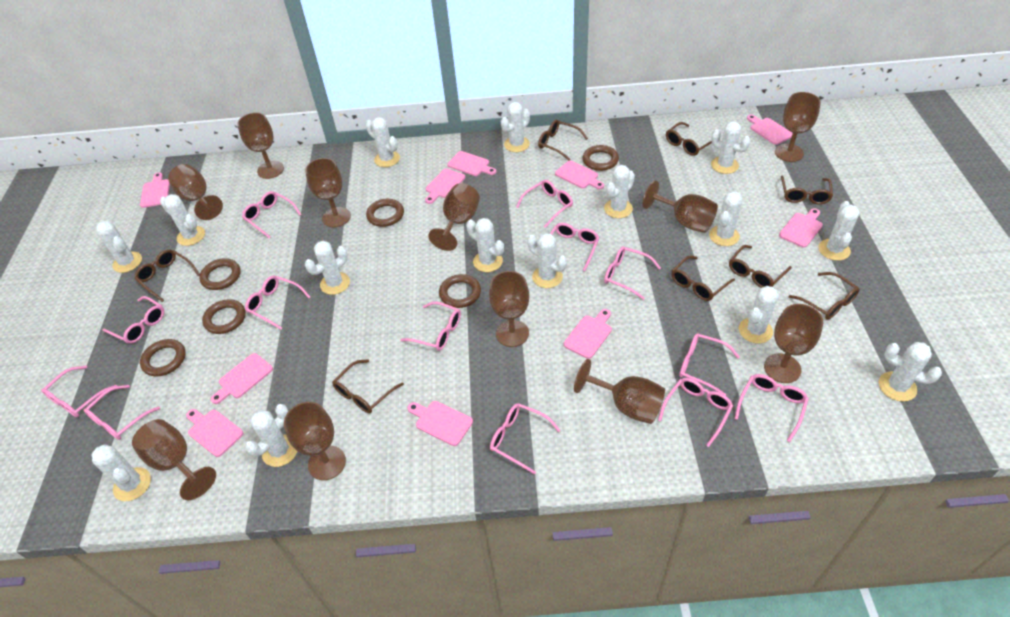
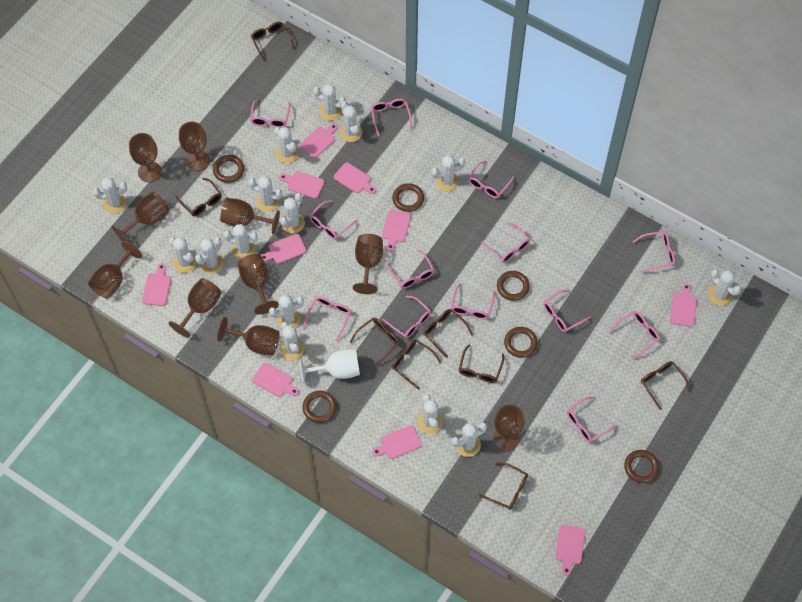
brown goblet: [132,419,216,500] [168,164,223,220] [237,112,284,179] [284,402,346,480] [305,158,351,227] [428,183,480,251] [489,271,529,347] [574,359,665,424] [643,180,718,233] [764,304,823,383] [775,92,821,162] = 11 -> [88,241,142,298] [111,191,169,242] [129,133,162,182] [168,278,222,338] [179,121,210,171] [217,317,280,356] [220,198,280,234] [238,254,279,314] [353,234,383,294] [493,404,525,451] = 10
white goblet: none = 0 -> [299,349,360,384] = 1

